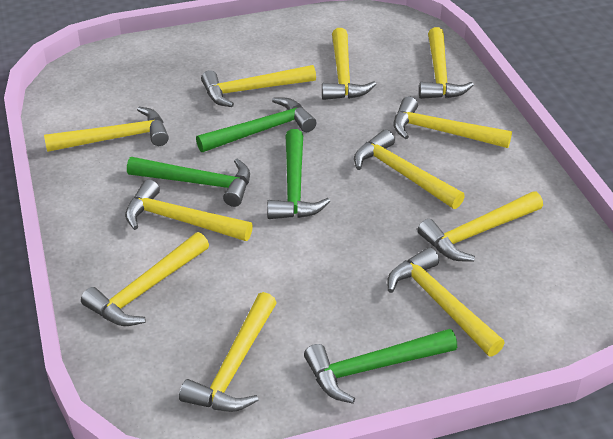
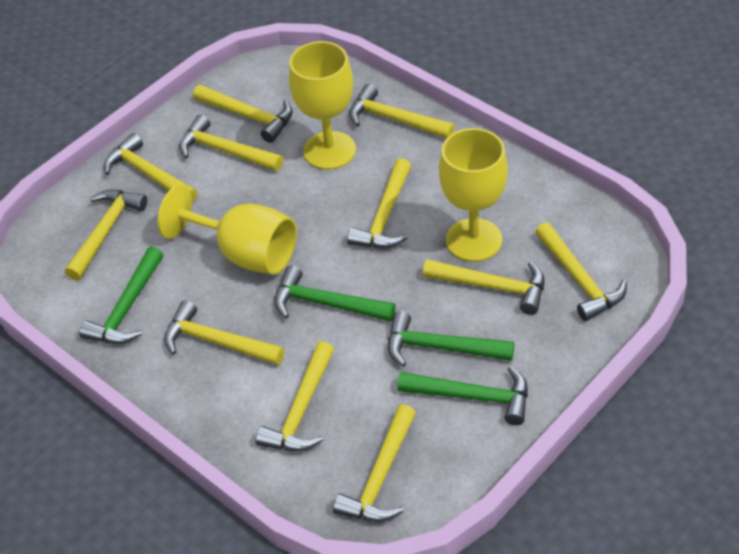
yellow goblet: none = 0 -> [158,184,297,275] [289,41,356,170] [439,128,508,262] = 3

